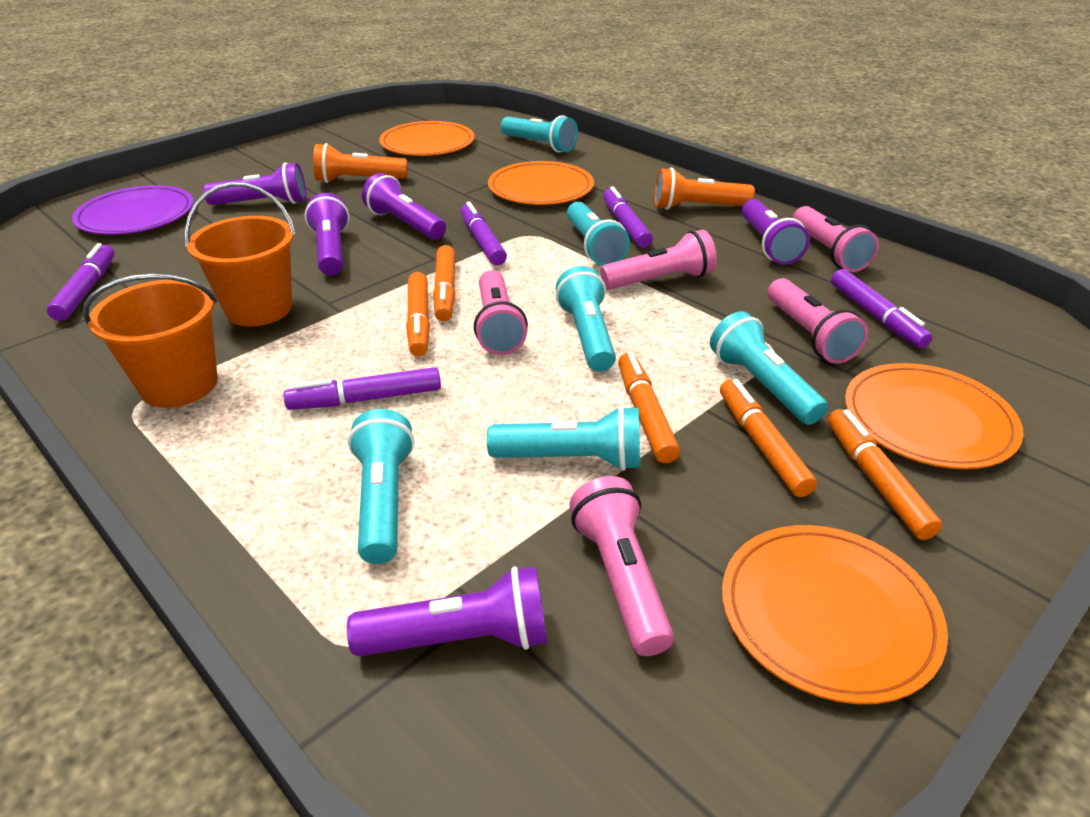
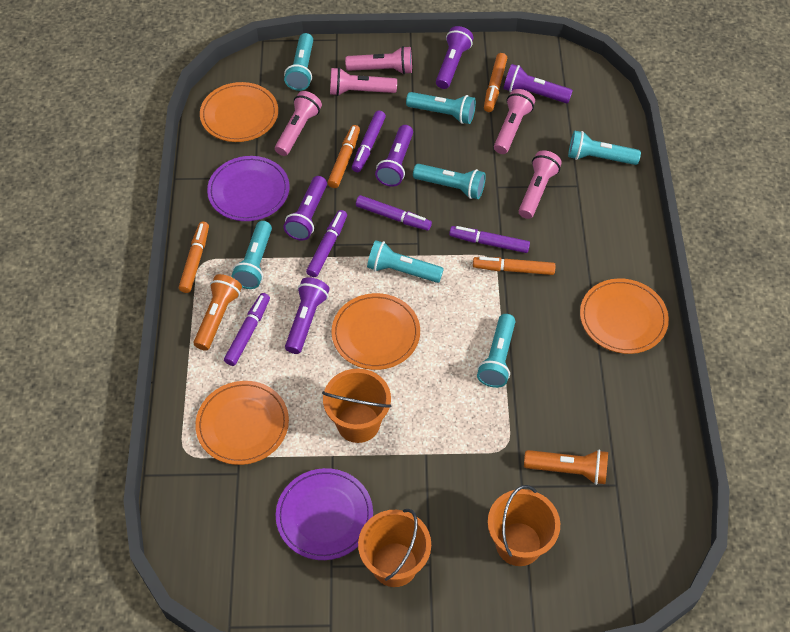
orange bucket: [83,274,218,408] [184,182,296,326] = 2 -> [322,368,392,443] [358,509,431,587] [488,485,560,566] = 3
orange marker: [406,272,430,356] [433,245,456,322] [618,352,680,463] [720,379,817,497] [828,409,942,540] = 5 -> [179,222,209,293] [328,125,360,188] [473,257,555,275] [484,53,507,112] = 4
purple plate: [72,185,194,235] = 1 -> [207,156,289,221] [276,468,373,560] = 2
turquoise flashlight: [348,409,415,564] [487,405,640,471] [501,115,578,153] [556,266,616,372] [567,202,630,266] [710,311,828,425] = 6 -> [231,221,272,289] [284,33,313,91] [367,240,444,283] [406,92,476,124] [413,164,486,199] [477,314,515,388] [568,130,641,165] = 7

